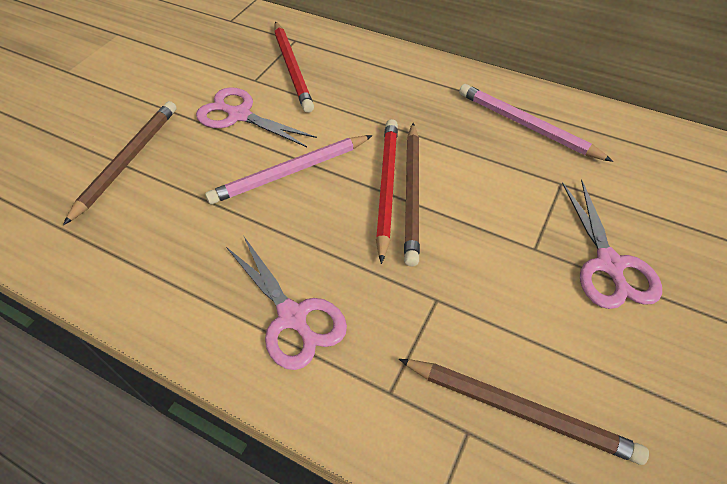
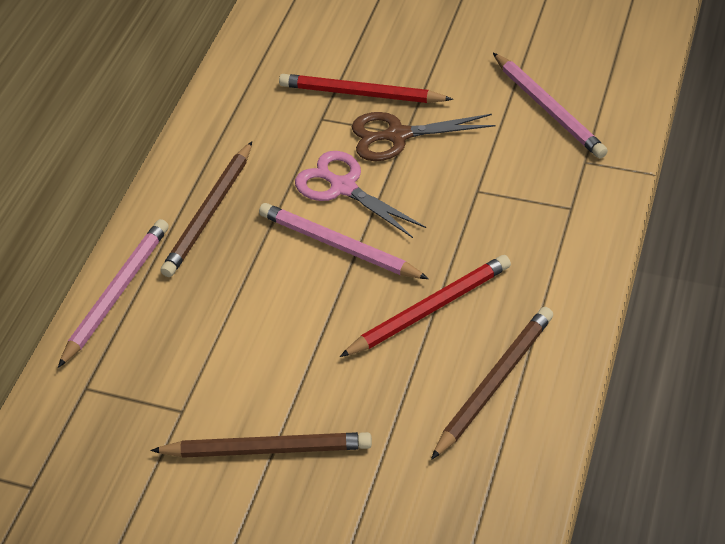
brown scissors: none = 0 -> [352,112,495,161] = 1
pink pencil: [205,135,373,204] [459,84,613,162] = 2 -> [58,219,169,368] [259,203,429,279] [493,53,608,158] = 3
pink scissors: [196,87,317,147] [226,235,347,370] [562,180,662,309] = 3 -> [295,151,426,238] = 1

